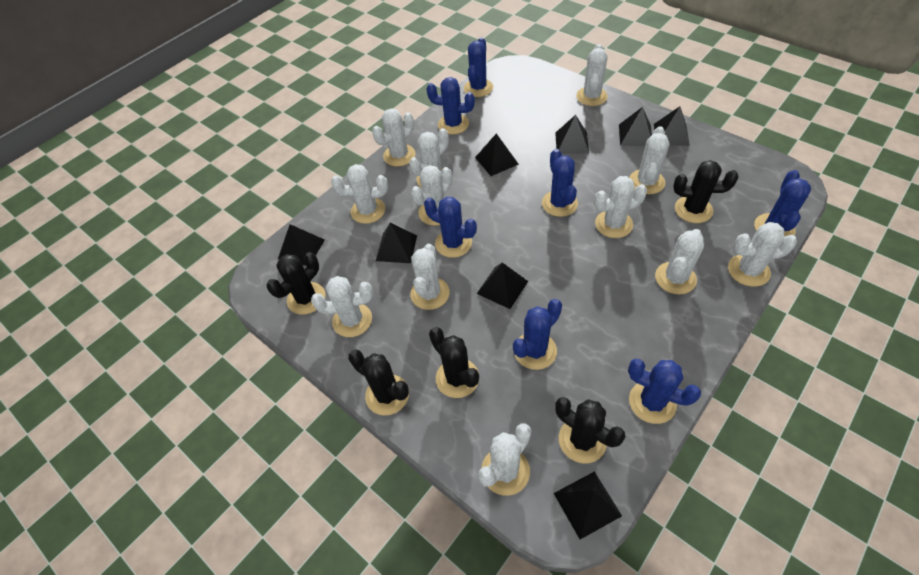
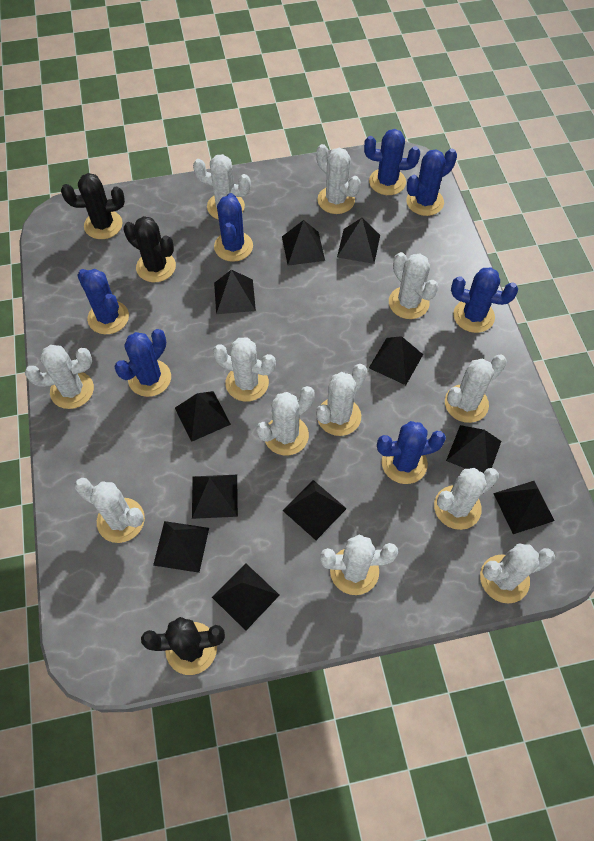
black cactus: [266,252,326,315] [348,349,409,415] [429,327,479,398] [555,397,625,463] [673,160,738,223] = 5 -> [61,173,125,239] [123,216,176,282] [141,617,225,675] = 3
black pyramid: [278,224,325,266] [376,223,417,263] [475,133,519,176] [477,263,528,309] [554,471,622,539] [555,115,589,154] [619,107,652,146] [654,106,690,146] = 8 -> [153,521,209,573] [175,391,231,442] [192,475,238,519] [212,563,280,631] [214,270,256,314] [282,220,325,266] [283,480,347,540] [337,218,380,264] [369,336,423,385] [446,425,501,473] [493,481,555,534] = 11

